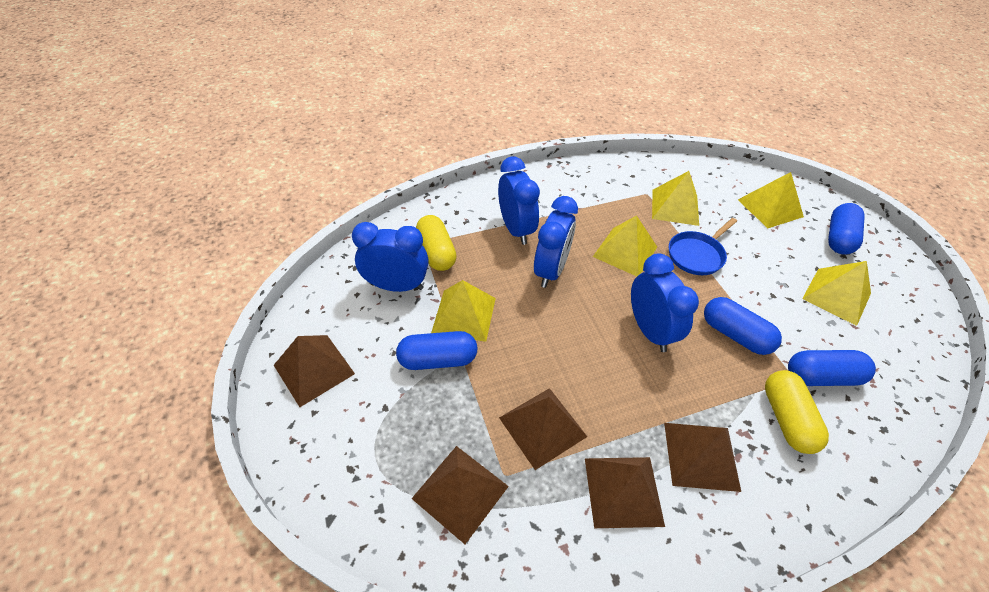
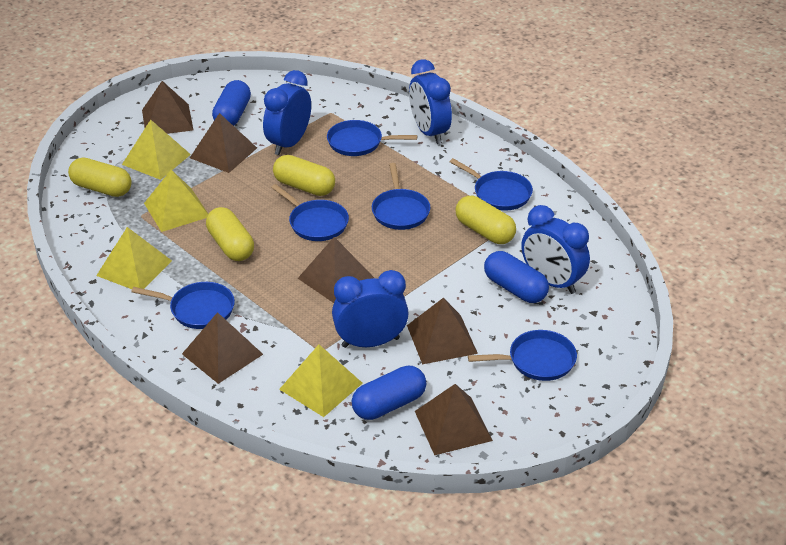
blue capsule: [396,331,478,370] [704,297,782,355] [788,350,876,386] [828,203,865,254] = 4 -> [212,80,251,126] [352,366,426,420] [484,251,549,303] = 3
blue pan: [669,218,737,275] = 1 -> [131,282,235,329] [271,184,349,241] [327,120,417,156] [372,163,430,230] [450,158,533,211] [468,330,577,381] = 6
brown pyramid: [274,335,355,407] [411,446,509,544] [499,388,587,470] [585,457,665,528] [664,423,741,492] = 5 -> [142,81,193,134] [182,312,263,384] [190,113,257,173] [298,237,374,303] [407,298,478,364] [415,384,493,455] = 6
yellow capsule: [416,215,457,271] [765,370,829,454] = 2 -> [68,157,132,197] [206,207,254,261] [273,155,335,196] [456,196,516,244] = 4
yellow pyramid: [431,280,496,342] [593,215,657,276] [652,171,699,226] [738,172,804,228] [802,261,871,326] = 5 -> [96,227,172,289] [122,120,191,180] [144,170,208,232] [279,345,363,417] = 4

